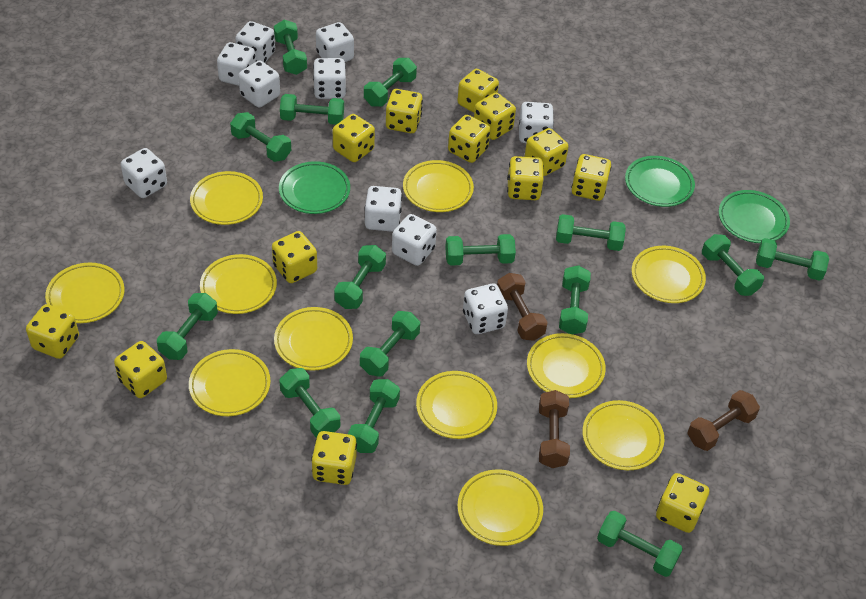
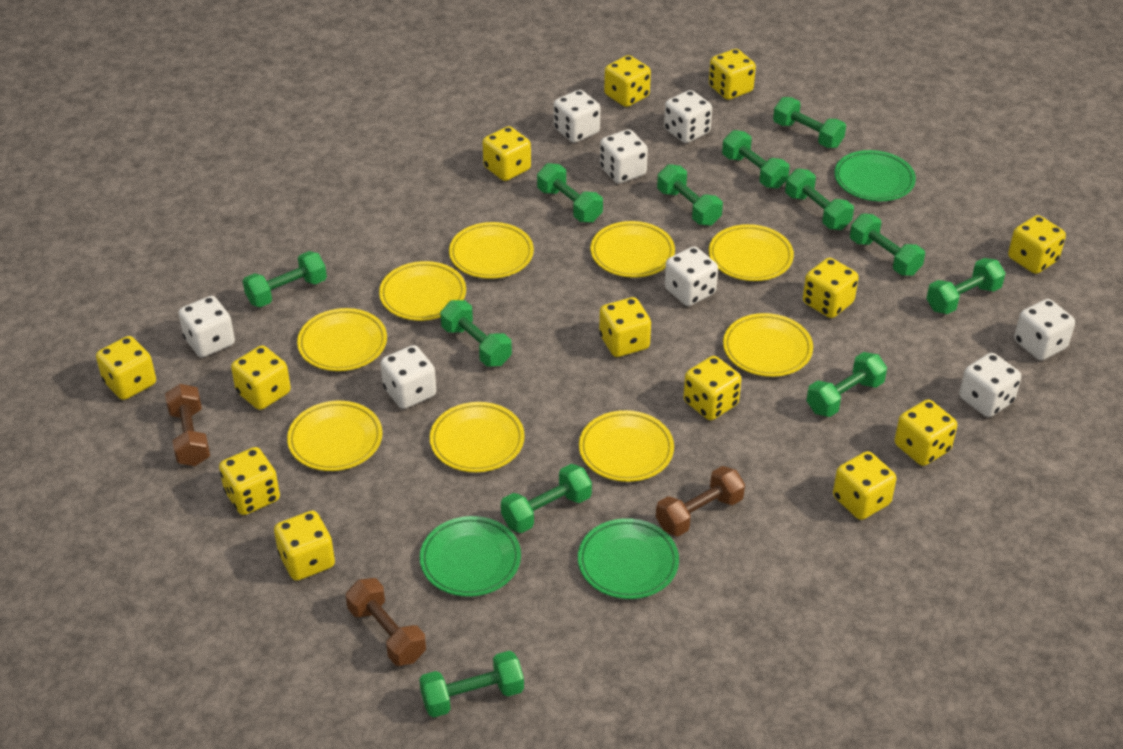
green dumbbell: [157,293,218,360] [230,112,291,162] [274,20,307,75] [280,94,344,125] [280,368,340,438] [334,245,386,309] [348,379,400,453] [360,311,420,377] [364,58,417,107] [445,234,516,266] [556,214,626,251] [559,265,591,334] [597,511,683,577] [702,234,764,296] [756,238,829,281] = 15 -> [243,251,327,307] [419,651,524,717] [440,300,512,367] [501,464,592,533] [537,163,603,223] [657,164,723,226] [722,130,790,189] [773,97,846,148] [785,168,854,230] [806,352,887,417] [850,214,925,276] [926,258,1005,314] = 12
white dice: [121,148,167,198] [217,42,256,86] [235,21,275,63] [238,61,280,108] [313,58,346,99] [316,22,354,62] [365,186,402,232] [392,214,437,266] [463,283,508,334] [519,102,554,143] = 10 -> [178,296,235,357] [380,345,436,409] [554,90,600,143] [600,129,648,183] [664,90,712,143] [664,246,718,306] [959,353,1021,417] [1014,299,1075,360] = 8
yellow plate: [45,263,125,323] [189,349,271,416] [190,171,263,225] [200,254,277,314] [274,307,353,371] [403,160,474,212] [416,371,497,439] [457,469,543,546] [527,333,606,398] [582,400,664,470] [632,246,706,303] = 11 -> [287,401,382,471] [297,308,387,371] [379,261,466,321] [430,402,525,472] [449,222,534,279] [579,410,674,482] [590,221,675,278] [709,224,794,281] [723,313,813,377] = 9

